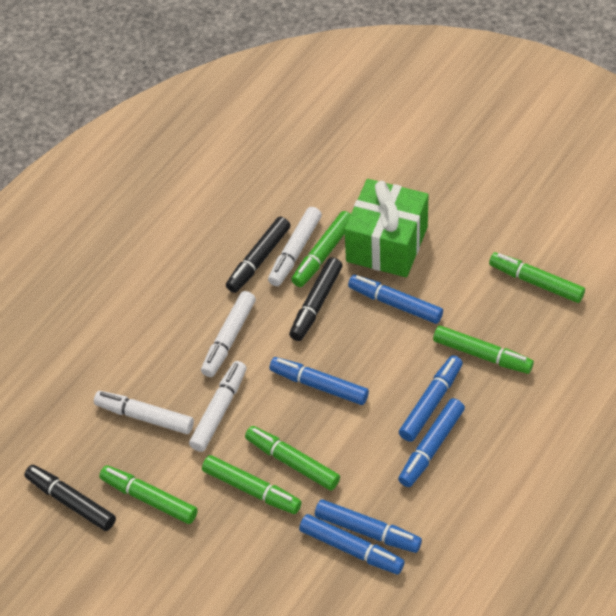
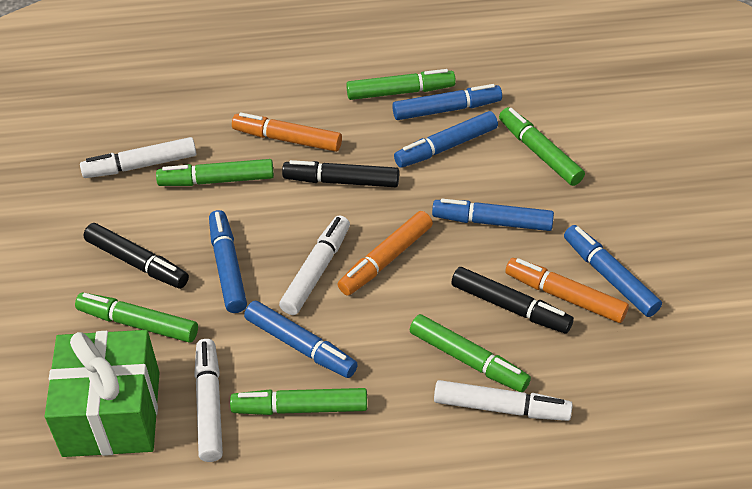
orange marker: none = 0 -> [232,112,342,152] [338,211,433,296] [505,258,629,323] = 3

